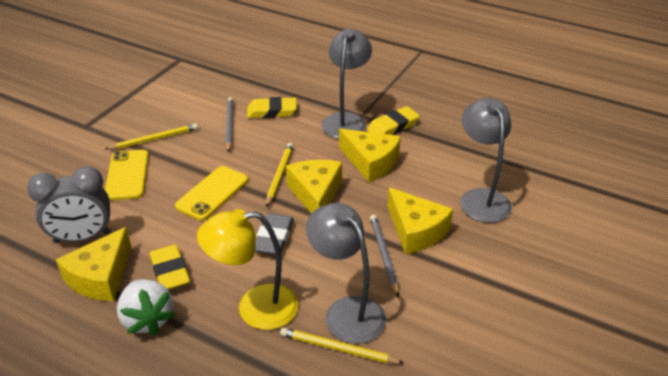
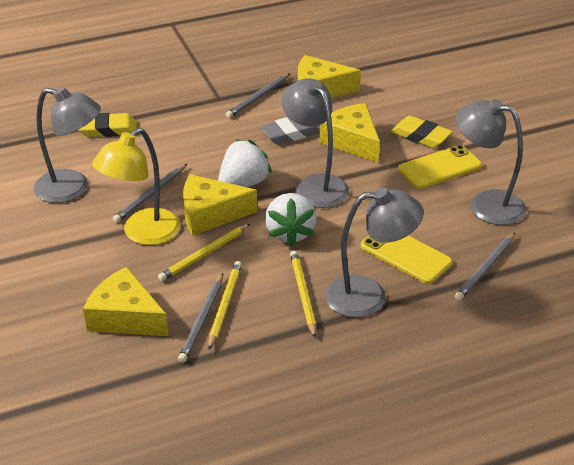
grey clock: [27,166,111,243] = 1 -> none = 0
grey lamp: [306,203,386,344] [321,29,372,139] [460,98,512,223] = 3 -> [33,87,101,203] [281,78,349,208] [325,187,424,318] [456,99,526,225] = 4
grey pencil: [226,97,233,152] [370,215,399,297] = 2 -> [113,164,187,223] [178,273,223,363] [226,73,290,118] [455,233,515,301] = 4
white strawberry: [117,279,175,335] = 1 -> [218,140,272,187] [265,193,317,246] = 2
yellow eraser: [150,245,190,290] [247,97,297,118] [367,106,420,135] = 3 -> [79,113,137,137] [391,116,453,148] = 2

